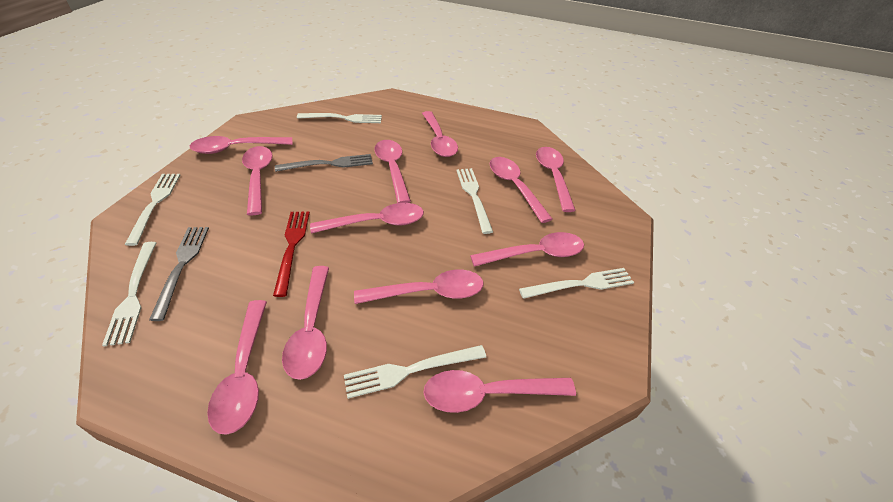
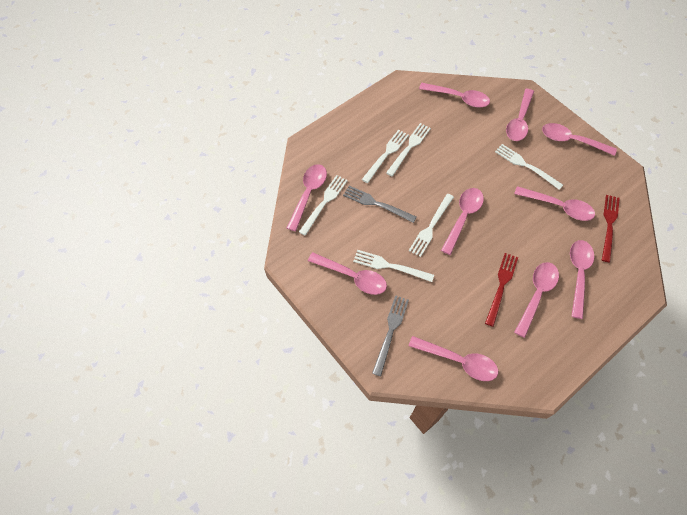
pink spoon: [190,136,293,154] [207,300,267,435] [242,146,273,215] [282,266,329,380] [310,203,424,234] [354,270,483,304] [374,140,411,203] [422,111,458,157] [423,370,576,413] [470,232,584,267] [490,157,552,223] [536,147,576,212] = 12 -> [287,164,327,231] [308,252,387,295] [409,336,498,381] [419,82,490,108] [441,188,484,255] [506,89,534,141] [514,186,595,221] [514,262,559,338] [542,123,617,156] [570,240,594,319] = 10
red fork: [273,212,310,297] = 1 -> [485,253,518,327] [602,195,620,262] = 2

